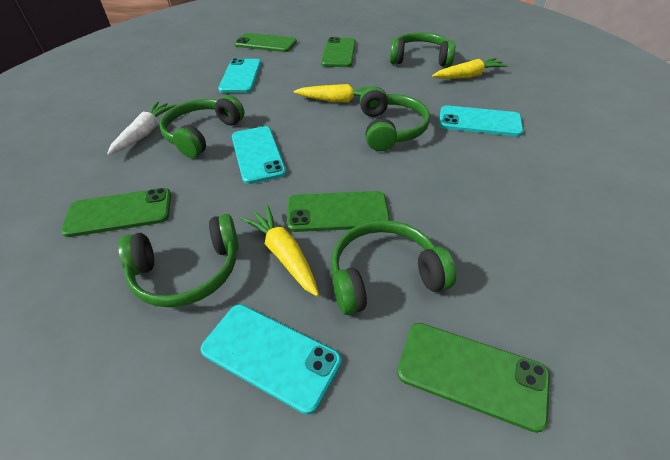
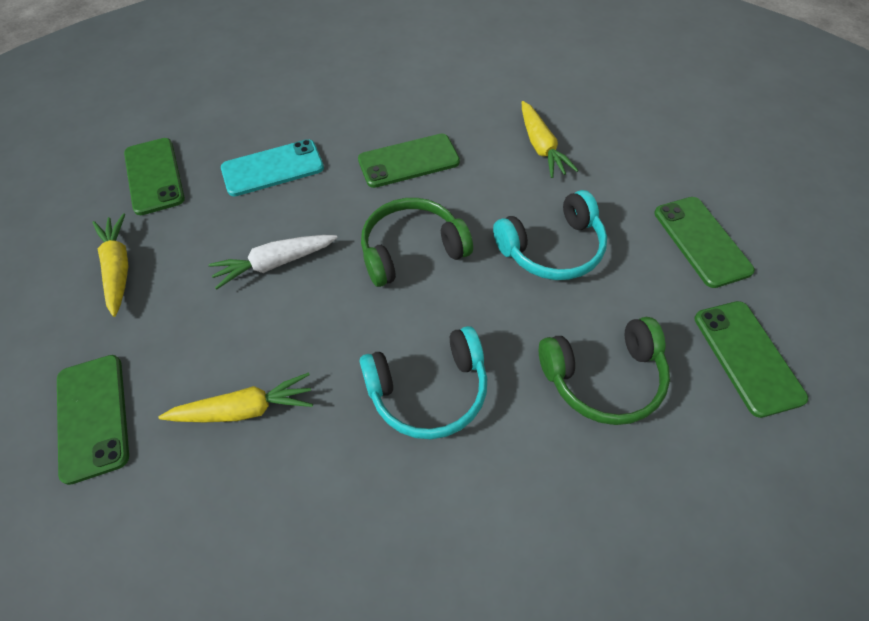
green headphones: [118,214,239,307] [160,95,244,158] [331,220,456,315] [360,86,430,151] [390,32,455,66] = 5 -> [361,198,473,287] [539,317,670,425] = 2
turquoise headphones: none = 0 -> [360,326,487,439] [493,190,607,280] = 2
turquoise phone: [201,304,342,415] [218,58,261,93] [232,126,286,184] [439,105,523,136] = 4 -> [221,139,324,196] = 1

